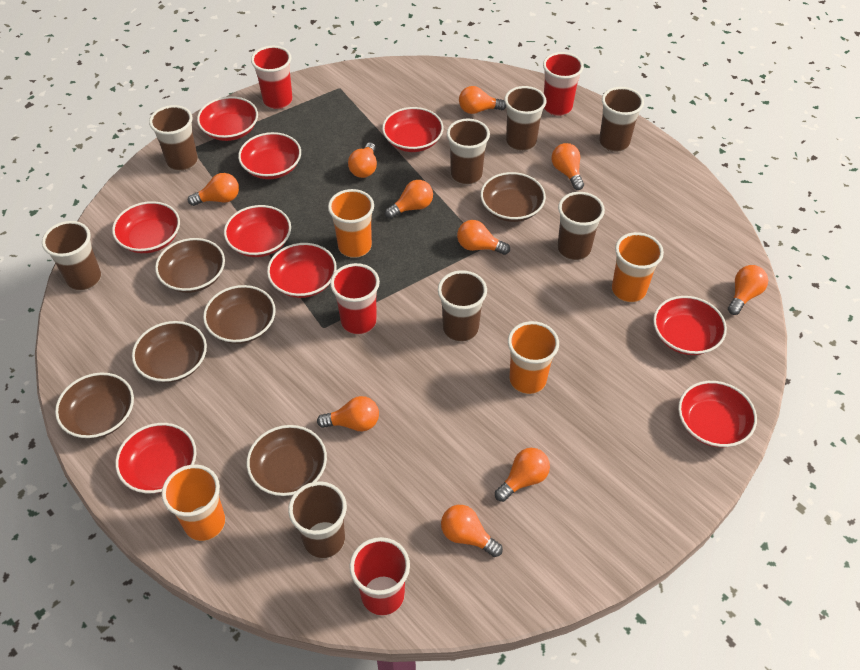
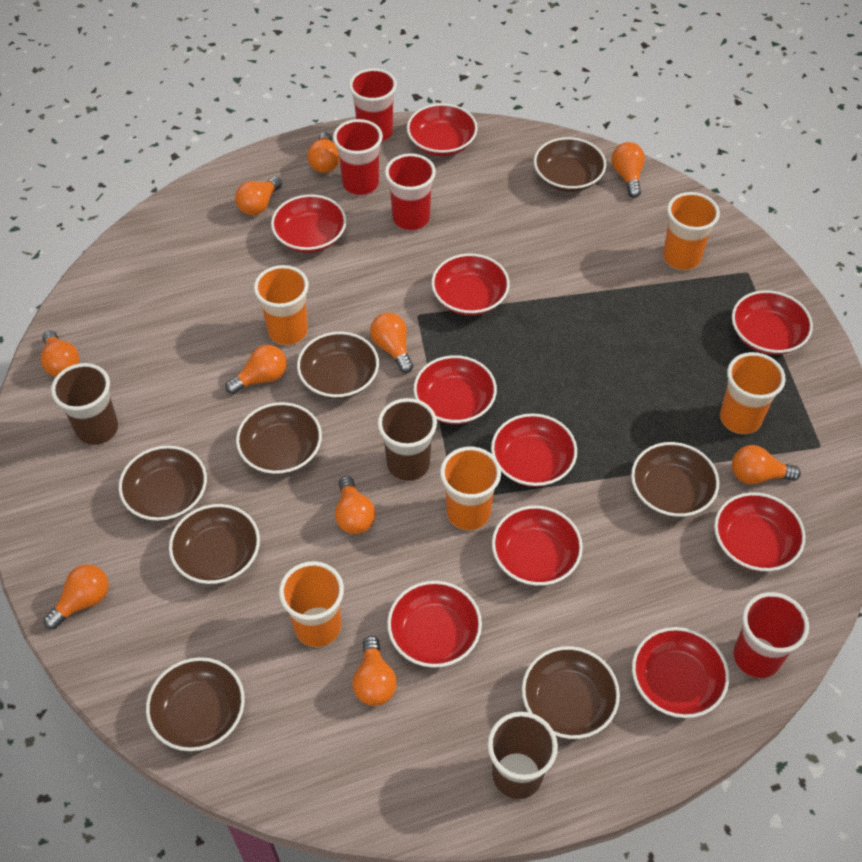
brown bowl: [55,373,134,439] [132,321,207,383] [155,238,225,293] [203,285,276,344] [247,425,327,496] [481,172,546,222] = 6 -> [119,445,207,521] [146,657,245,751] [169,504,260,584] [236,402,322,475] [297,332,379,399] [522,646,620,739] [534,137,606,192] [631,442,719,517] = 8
brown cup: [42,221,101,291] [149,105,198,171] [288,481,347,558] [438,270,487,342] [447,119,490,185] [504,86,546,151] [557,192,605,260] [599,87,644,152] = 8 -> [51,363,118,445] [378,398,437,481] [488,712,558,800] = 3
orange cup: [162,464,225,541] [328,189,374,258] [508,321,559,394] [612,232,664,302] = 4 -> [254,265,309,345] [279,561,344,647] [440,447,501,531] [663,192,720,270] [720,352,786,434] = 5
red bowl: [112,201,180,253] [115,423,196,493] [197,96,258,141] [224,205,291,257] [238,132,301,179] [267,243,337,298] [382,107,443,152] [653,296,727,355] [678,381,757,447] = 9 -> [271,194,347,253] [387,581,482,668] [407,103,478,156] [414,355,497,424] [431,253,510,316] [491,413,577,487] [492,506,583,586] [632,627,729,718] [714,492,806,571] [732,290,813,355] = 10

